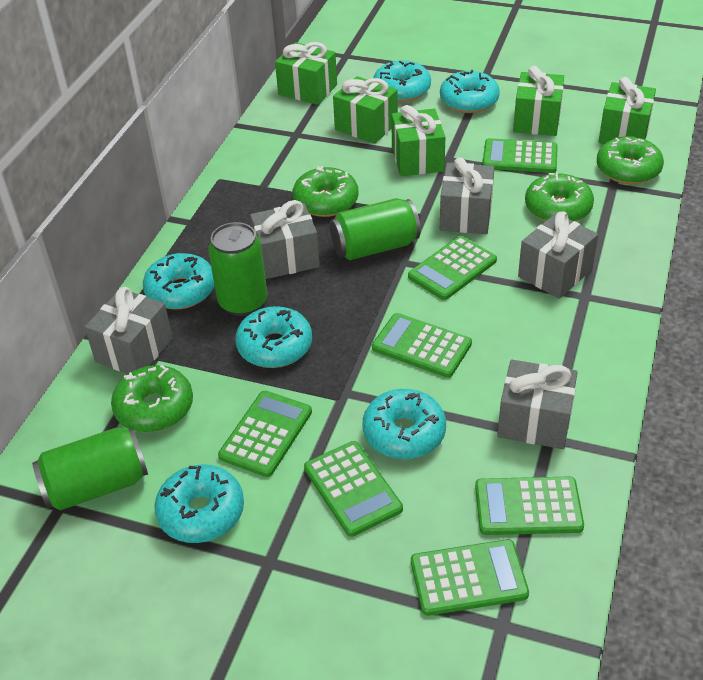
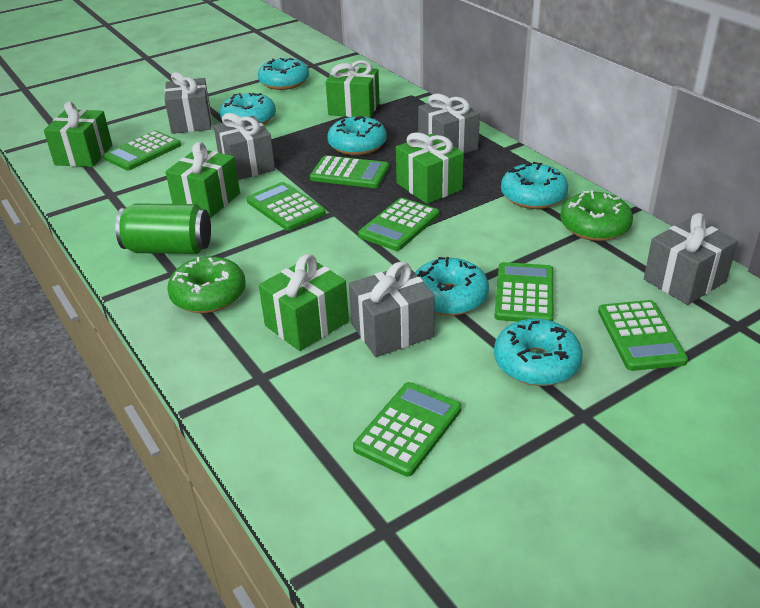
green can: [32,427,148,510] [208,222,267,316] [330,198,421,260] = 3 -> [116,204,211,254] = 1
green donut: [111,365,193,432] [292,166,359,217] [525,173,594,221] [597,136,664,184] = 4 -> [167,256,246,313] [560,190,633,241] = 2

